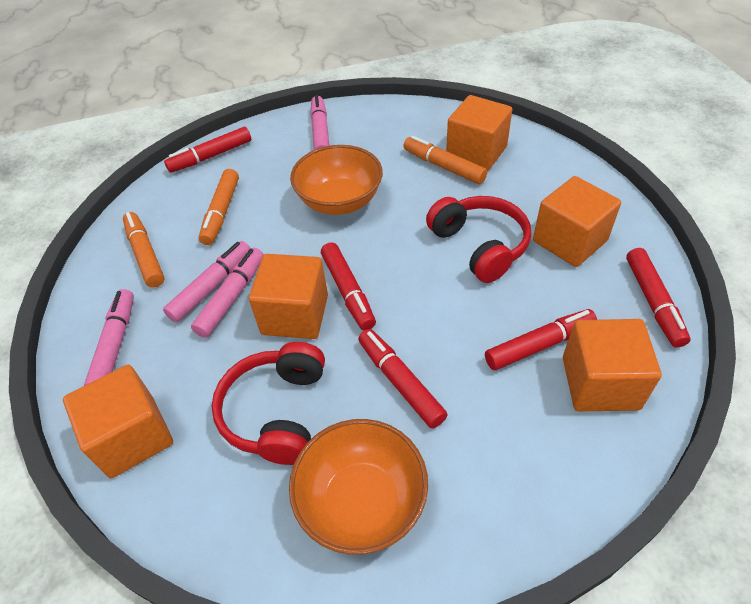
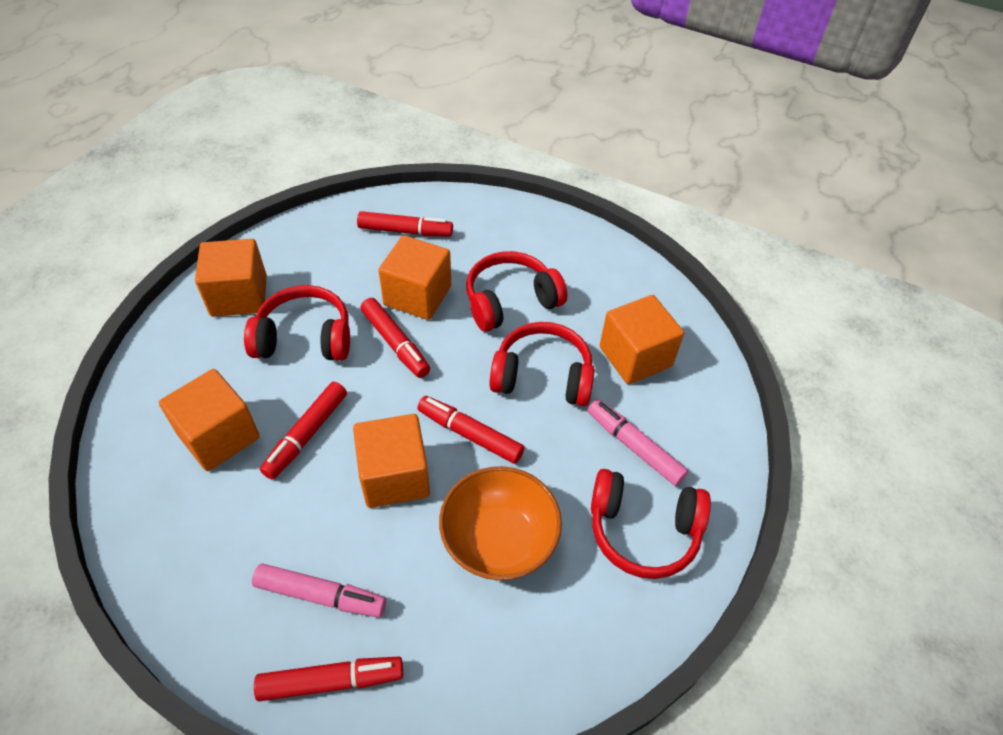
orange bowl: [289,419,428,555] [290,145,383,215] = 2 -> [439,466,562,580] = 1
orange marker: [123,212,165,288] [199,169,239,245] [403,136,487,184] = 3 -> none = 0
pink marker: [84,289,134,386] [163,241,251,322] [191,248,264,338] [310,95,330,150] = 4 -> [252,563,386,618] [588,399,688,486] = 2
red headphones: [212,342,325,465] [426,196,531,283] = 2 -> [244,285,350,361] [466,251,567,332] [489,322,594,406] [591,469,711,579] = 4

